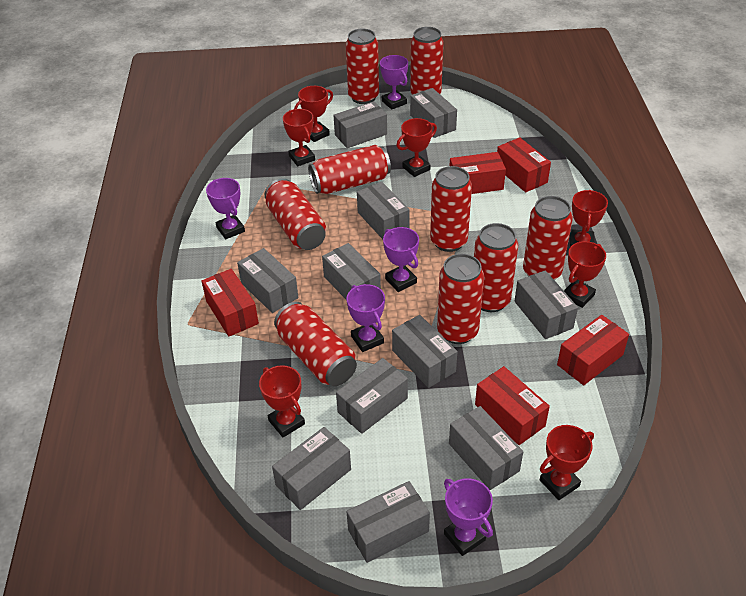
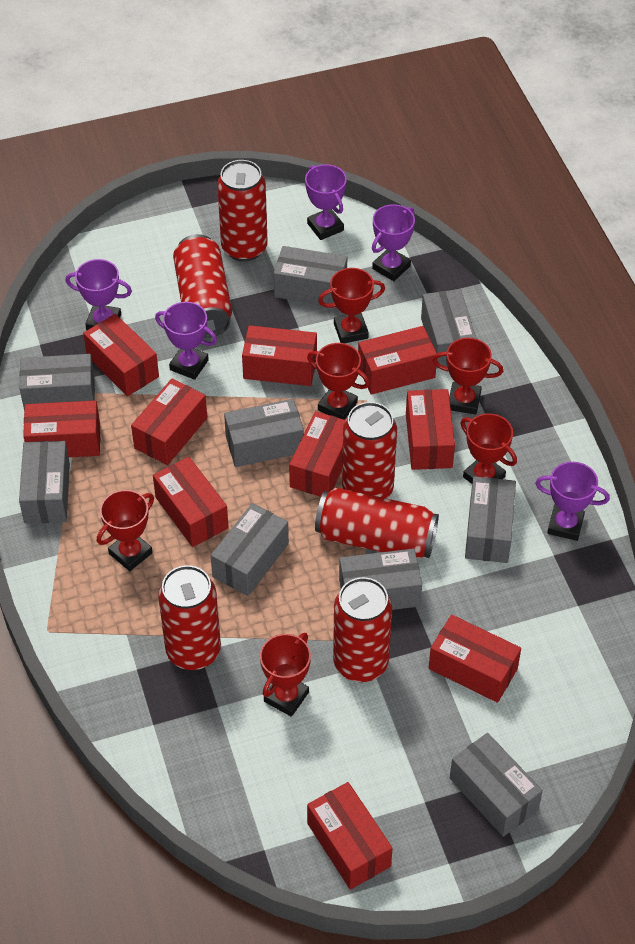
grey box: [237,248,298,313] [272,427,351,510] [322,243,381,299] [334,101,387,148] [336,358,408,434] [346,481,430,563] [357,182,410,239] [392,315,457,388] [410,88,457,138] [449,406,523,490] [515,270,578,339] = 11 -> [19,441,70,523] [20,354,95,410] [211,503,289,596] [224,399,304,467] [274,246,347,305] [339,548,422,610] [421,289,476,368] [450,733,543,837] [465,476,516,563] = 9
red box: [202,269,259,337] [450,152,506,194] [475,366,550,445] [497,137,551,192] [557,315,629,385] = 5 -> [23,400,100,457] [83,314,159,396] [131,378,207,465] [153,457,229,547] [242,325,317,386] [289,411,345,497] [307,782,393,890] [358,326,437,395] [406,389,455,470] [429,615,521,703] = 10
red can: [265,178,326,250] [274,302,357,386] [308,145,391,194] [346,29,379,104] [410,27,444,95] [430,166,472,252] [437,254,484,344] [474,223,518,312] [523,196,573,280] = 9 -> [158,565,221,670] [173,234,232,338] [217,160,268,262] [315,488,439,558] [333,577,392,682] [342,402,397,498] = 6
red trophy: [259,365,305,438] [283,109,315,166] [294,86,333,142] [396,118,437,177] [540,425,594,500] [564,241,606,308] [570,190,608,247] = 7 -> [97,490,154,571] [260,633,311,717] [307,343,370,420] [318,268,385,343] [433,338,503,415] [460,413,517,484] = 6

